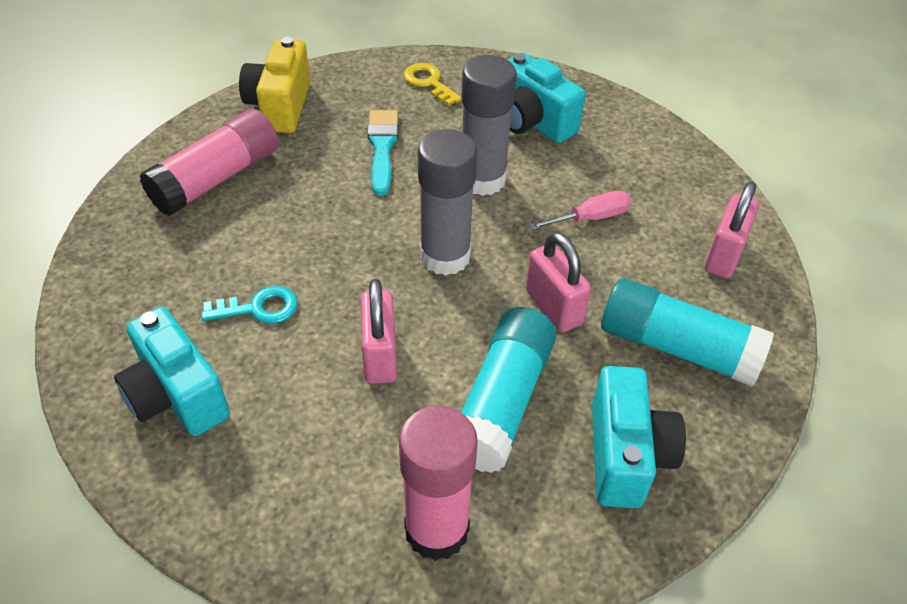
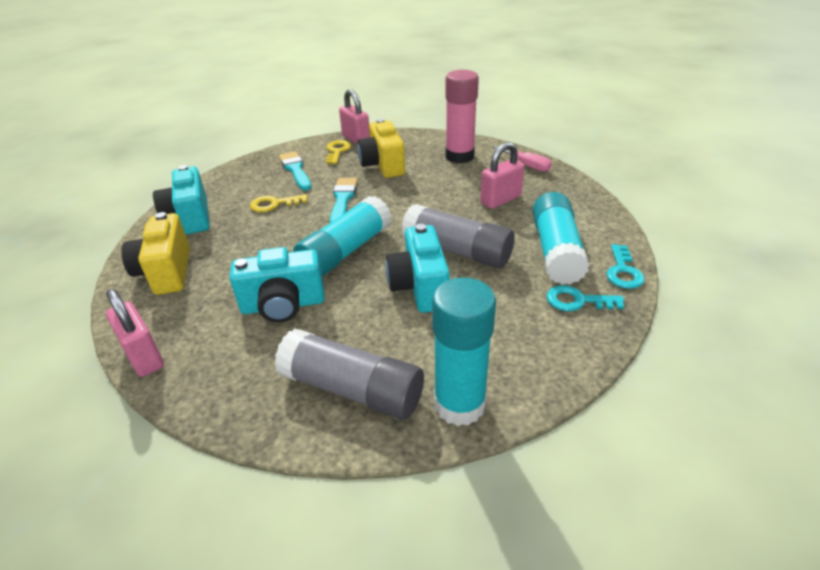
pink glue stick: [139,109,278,216] [399,405,478,561] = 2 -> [445,70,479,164] = 1
turquoise brush: [368,110,398,196] = 1 -> [279,151,311,191] [330,178,358,223] = 2
turquoise glue stick: [461,307,556,473] [601,278,774,387] = 2 -> [293,196,391,277] [432,277,496,426] [532,192,590,285] = 3
turquoise key: [201,286,298,324] = 1 -> [547,285,624,311] [606,244,645,289] = 2
yellow camera: [239,37,310,133] = 1 -> [121,212,190,295] [357,119,405,178] = 2
yellow key: [404,63,462,106] = 1 -> [250,194,308,212] [326,140,351,164] = 2

